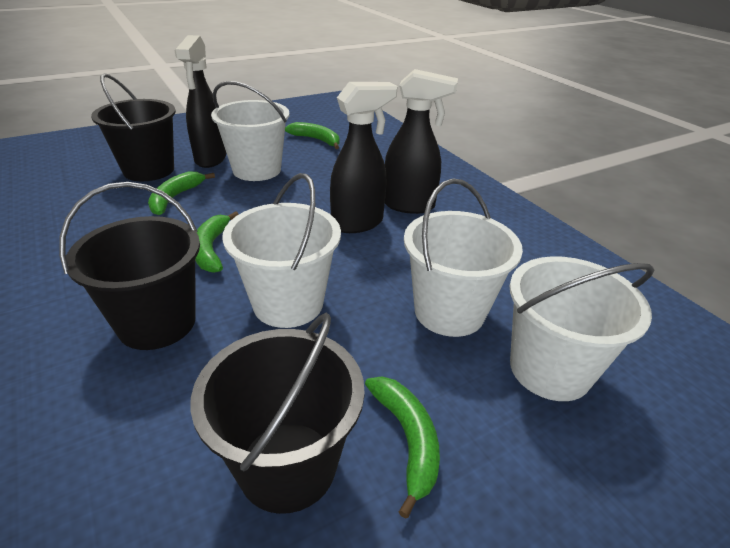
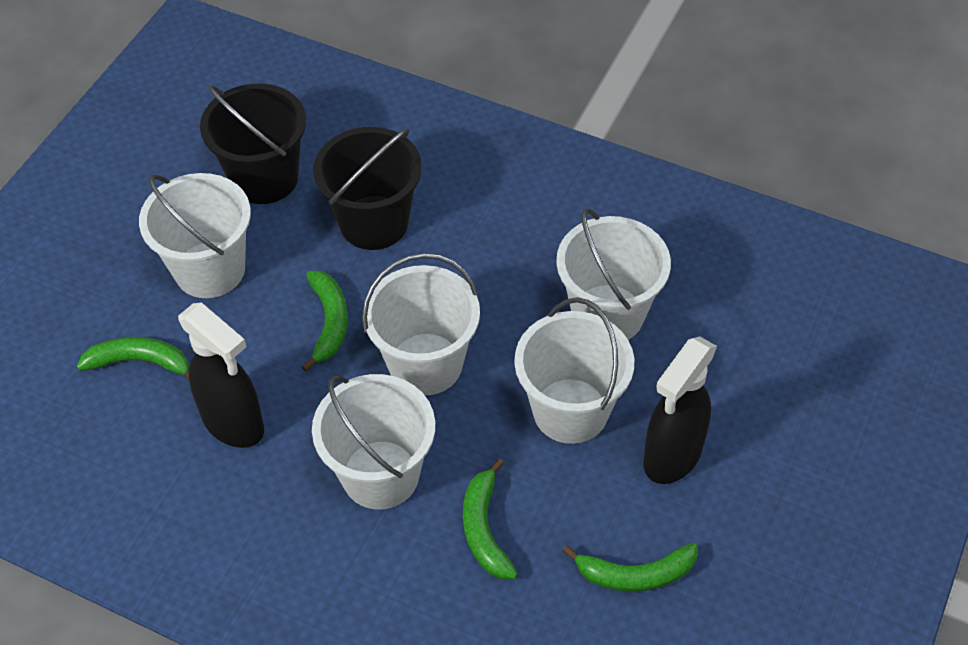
black bucket: [59,182,200,350] [91,73,176,181] [190,313,365,514] = 3 -> [200,84,306,204] [313,127,422,250] = 2
black spray bottle: [175,35,226,168] [330,82,398,233] [385,69,458,214] = 3 -> [178,302,264,448] [644,336,717,484] = 2
white bucket: [211,81,289,181] [222,173,341,328] [404,178,523,337] [510,256,654,401] = 4 -> [139,173,251,298] [312,374,435,509] [362,253,480,395] [514,298,634,444] [556,208,671,340] = 5

